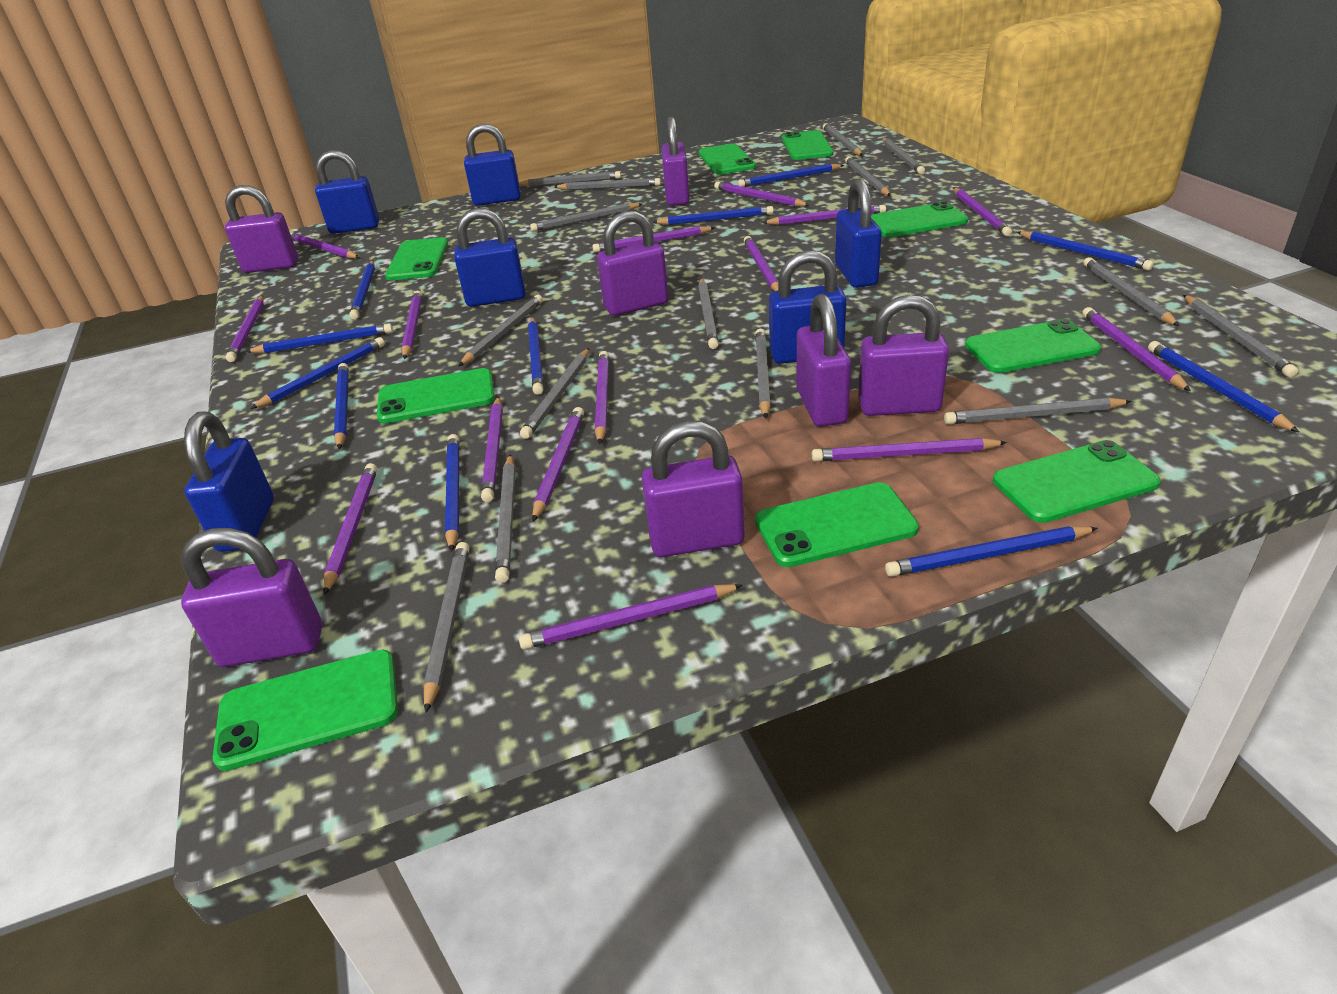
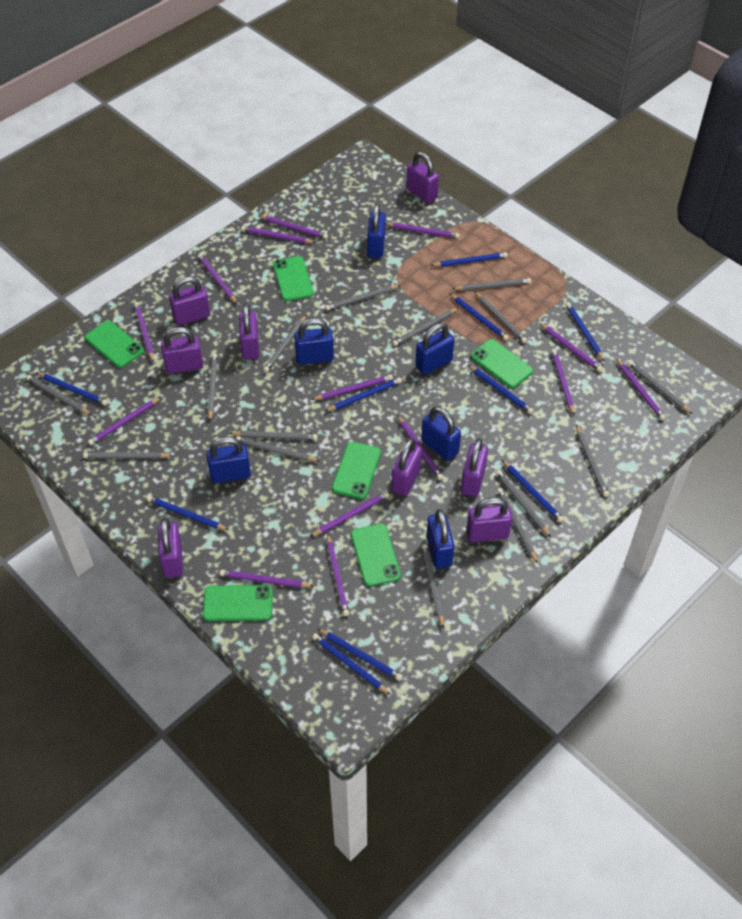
blue pencil: [245,323,393,353] [250,337,385,409] [334,363,349,449] [349,261,375,319] [445,434,459,552] [528,317,543,395] [653,206,774,225] [738,164,844,187] [885,526,1098,577] [1017,231,1154,271] [1148,341,1300,433] = 11 -> [36,372,108,406] [147,496,228,530] [312,633,391,695] [318,629,402,681] [325,378,402,411] [430,252,508,267] [449,293,509,340] [468,365,534,414] [502,460,564,523] [565,302,605,362] = 10
green phone: [213,649,398,771] [377,368,495,423] [385,237,448,281] [699,144,756,175] [755,482,919,567] [782,130,833,160] [871,201,968,237] [965,319,1101,373] [993,440,1161,523] = 9 -> [85,321,144,368] [203,585,273,621] [273,256,314,301] [332,442,381,499] [351,524,401,586] [471,339,533,388] = 6
purple padlock: [180,528,322,667] [225,185,298,273] [597,211,668,316] [642,421,745,557] [661,117,690,206] [796,294,851,427] [858,295,949,416] = 7 -> [158,518,183,578] [161,327,203,374] [169,276,210,325] [239,304,259,360] [391,438,422,496] [406,152,439,204] [461,438,488,497] [466,497,512,542] = 8
purple pencil: [226,296,264,362] [290,232,360,258] [323,463,377,595] [401,291,422,359] [481,397,503,502] [519,584,743,650] [532,407,584,522] [592,226,715,253] [595,351,609,444] [714,182,809,206] [744,236,778,291] [762,205,886,225] [812,438,1007,462] [953,188,1012,236] [1082,307,1191,391] = 15 -> [88,397,161,445] [134,302,154,362] [198,254,237,304] [219,570,314,588] [241,226,316,243] [258,215,328,239] [310,491,389,537] [311,374,393,400] [327,533,349,616] [386,222,460,238] [397,415,443,480] [540,323,603,372] [551,349,574,415] [616,358,666,420] = 14

